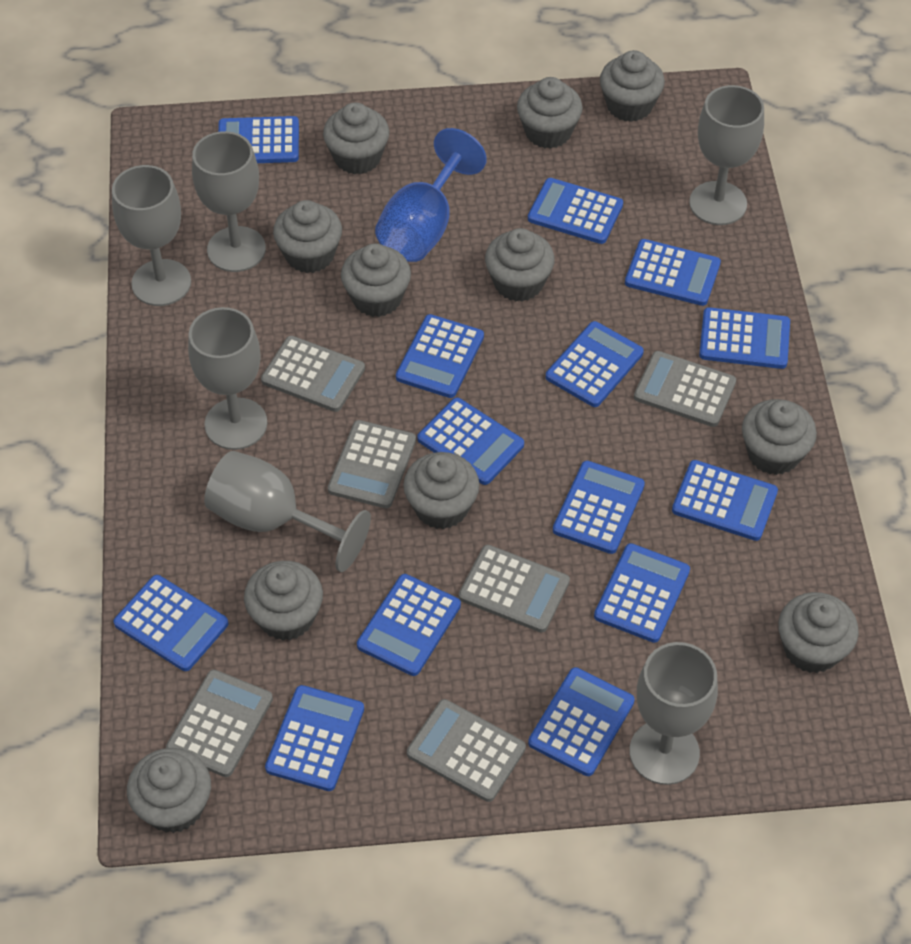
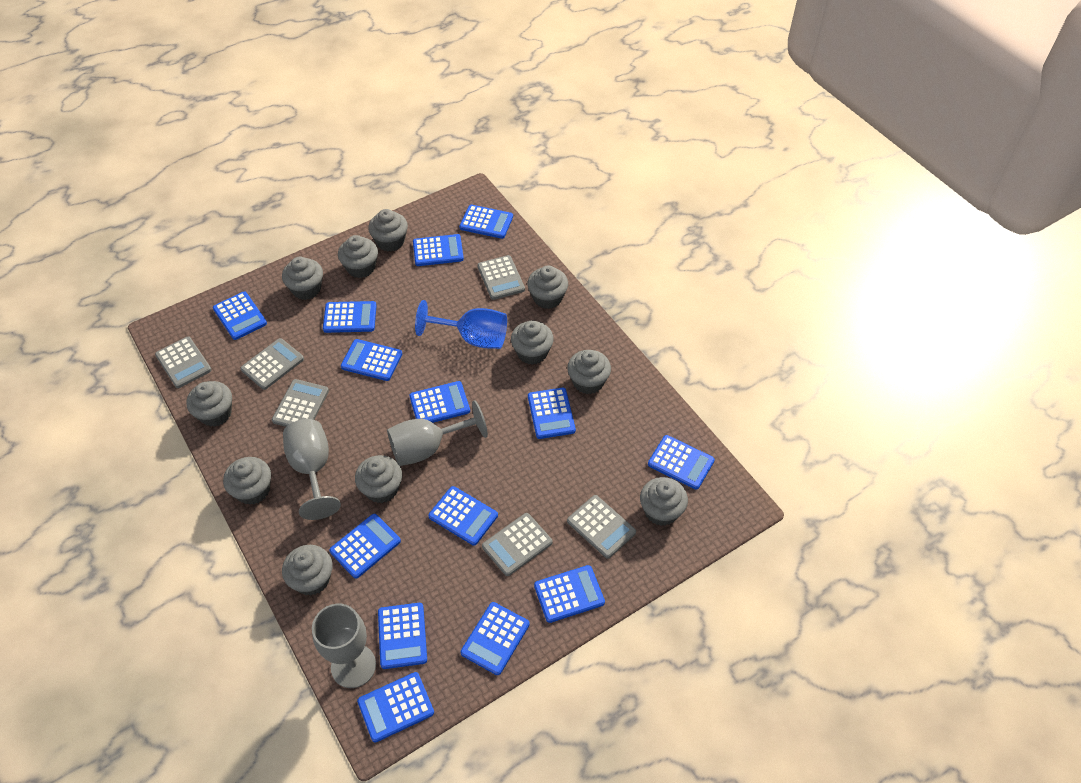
grey goblet: [112,165,191,306] [188,307,267,450] [192,131,266,272] [204,451,371,572] [629,642,718,785] [689,85,764,225] = 6 -> [283,419,341,520] [312,604,376,688] [387,400,488,466] = 3

